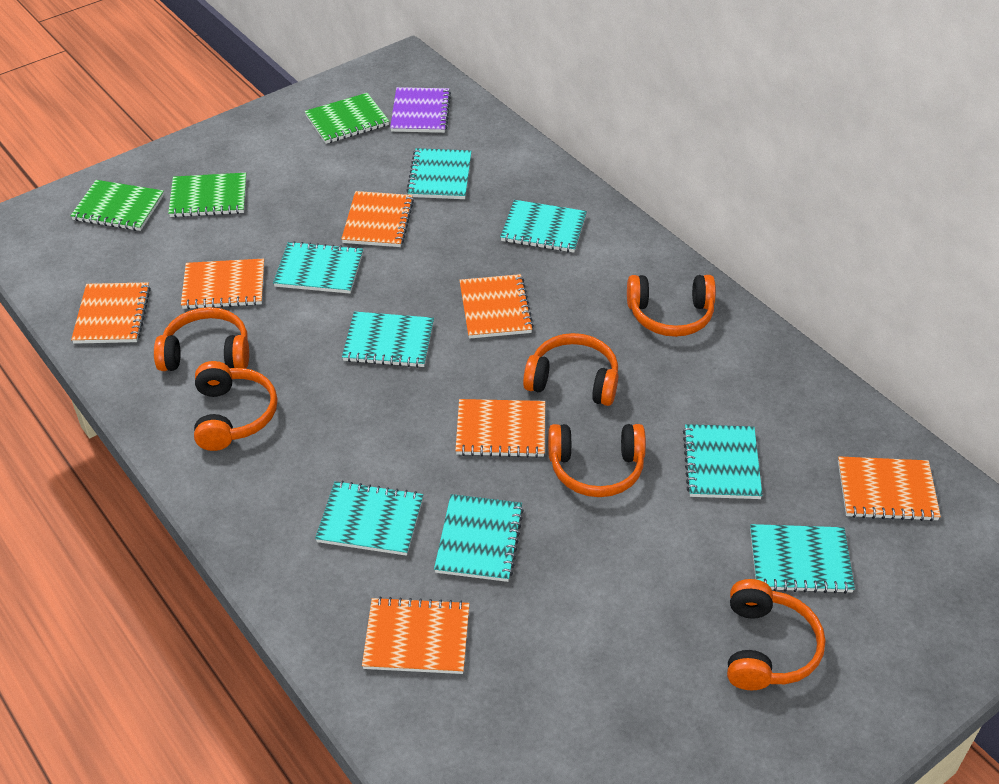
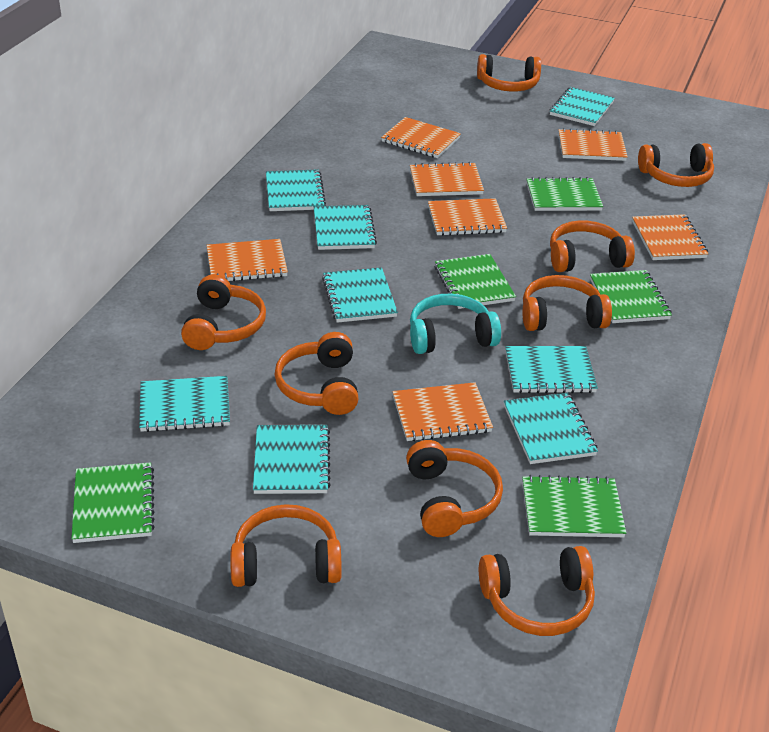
green notebook: [70,180,164,231] [168,173,246,217] [304,93,389,144] = 3 -> [71,462,155,543] [435,254,516,309] [522,475,626,537] [527,177,603,211] [590,270,672,323] = 5
orange headphones: [154,307,249,371] [194,361,278,451] [523,333,618,406] [548,424,646,497] [627,275,716,337] [727,579,826,690] = 6 -> [181,274,266,350] [230,504,342,587] [274,332,359,415] [406,440,503,537] [477,54,541,91] [479,546,595,636] [523,275,612,331] [550,221,635,272] [638,143,714,187] = 9
purple notebook: [390,87,451,133] = 1 -> none = 0
turquoise headphones: none = 0 -> [410,294,501,354] = 1

